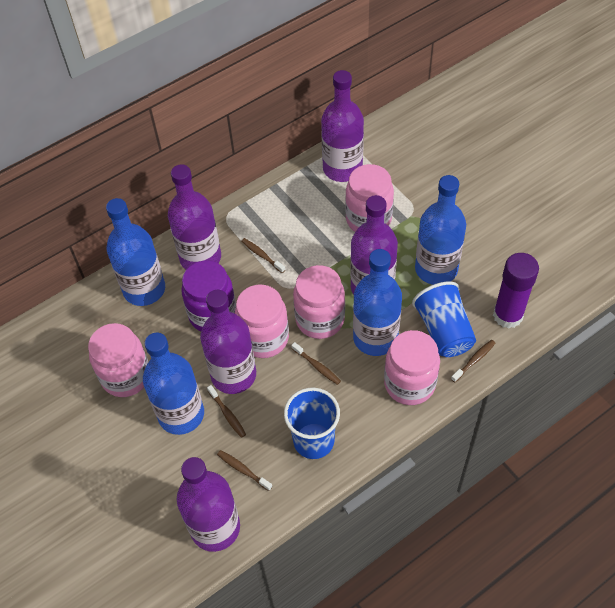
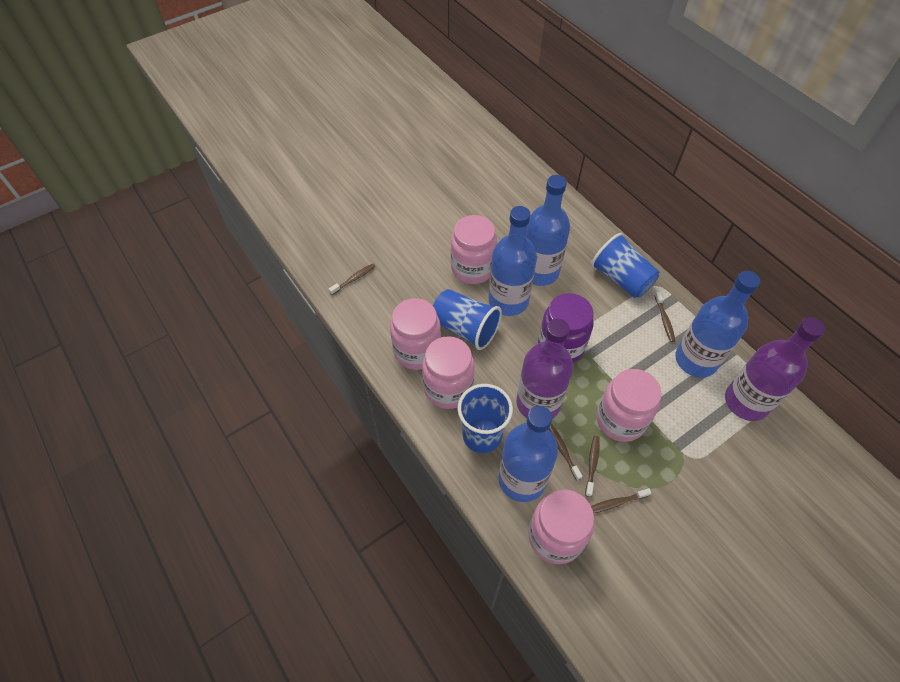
blue cup: [284,388,340,459] [412,281,476,357] = 2 -> [433,289,502,350] [457,384,513,453] [591,233,659,298] = 3
purple bottle: [168,164,221,270] [177,457,240,552] [200,290,256,394] [321,70,364,182] [350,195,398,295] = 5 -> [516,319,574,419] [725,317,825,421] = 2
purple glue stick: [493,253,539,328] = 1 -> none = 0

